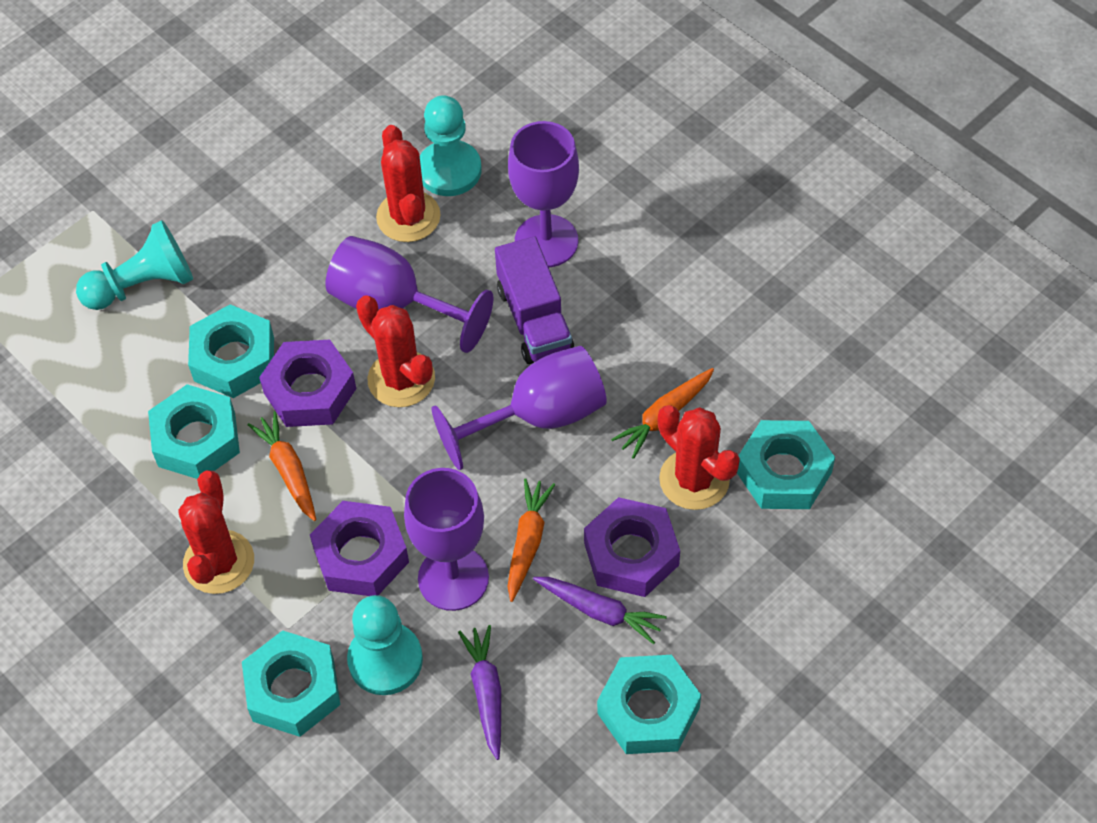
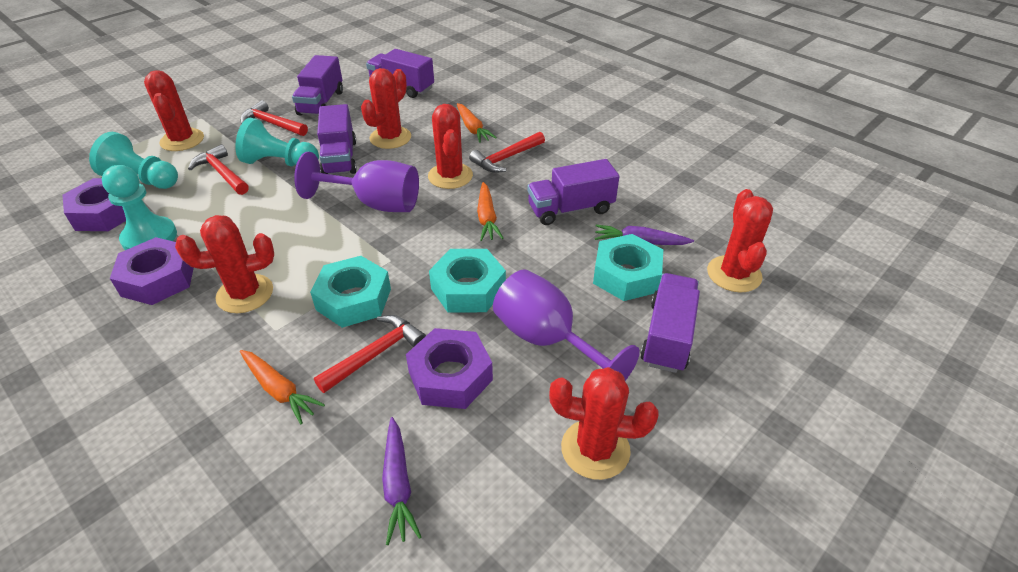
purple goblet: [326,236,494,353] [404,468,489,611] [432,346,607,470] [508,121,579,267] = 4 -> [294,152,419,212] [493,269,640,381] = 2
purple truck: [495,236,574,364] = 1 -> [292,55,343,115] [317,104,357,174] [366,49,434,98] [527,159,619,225] [640,273,700,373] = 5
red cactus: [178,470,254,594] [356,295,435,407] [376,125,441,242] [658,405,740,510] = 4 -> [144,70,204,151] [175,215,274,313] [361,68,411,149] [428,104,473,189] [549,367,658,480] [707,189,773,293] = 6
red hammer: none = 0 -> [188,144,249,195] [240,100,308,136] [314,315,426,393] [469,132,545,173] = 4
turquoise nut: [148,384,240,479] [188,304,274,398] [242,630,341,737] [597,655,701,754] [737,420,835,509] = 5 -> [310,256,391,328] [429,249,506,312] [593,234,663,301] = 3

